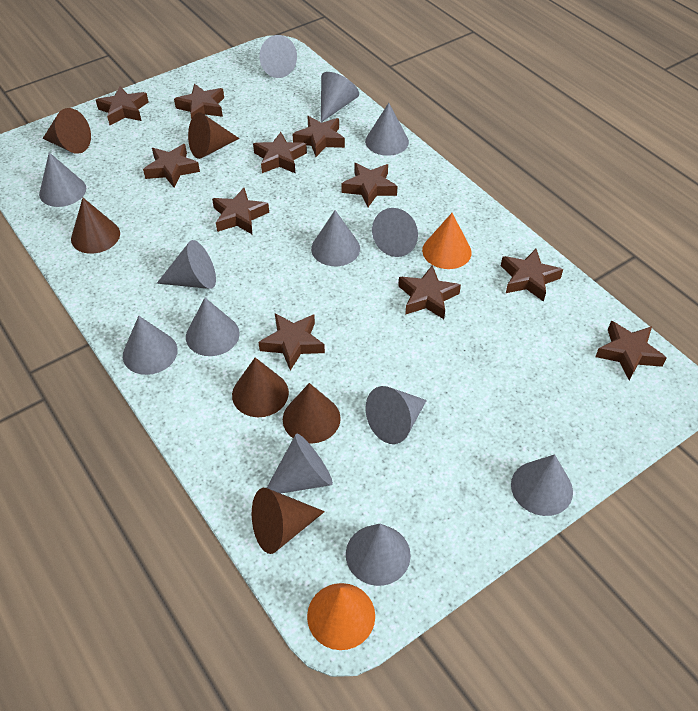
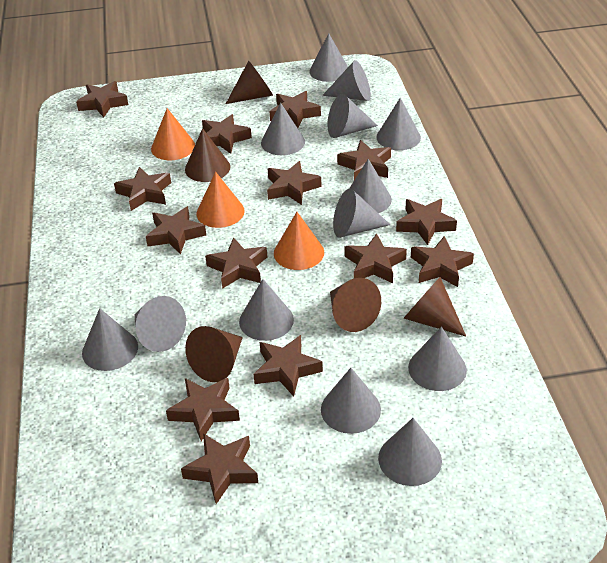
brown cone: [43,108,91,154] [71,198,120,254] [188,112,239,159] [232,357,289,417] [252,488,325,554] [283,383,341,443] = 6 -> [185,128,230,182] [185,326,243,382] [226,61,273,104] [330,278,381,332] [403,277,466,337] = 5
brown star: [96,86,149,125] [143,144,200,188] [174,84,224,119] [212,188,269,234] [253,132,307,173] [258,313,325,371] [292,116,345,157] [342,163,397,207] [398,265,461,319] [501,249,563,302] [595,321,667,380] = 11 -> [76,81,128,117] [114,167,171,211] [146,206,206,255] [166,378,240,441] [181,433,258,504] [202,114,252,154] [205,237,267,289] [253,335,323,397] [267,161,321,205] [269,91,321,128] [337,140,391,180] [345,233,407,284] [396,199,457,245] [411,236,474,287] = 14
orange cone: [307,583,375,650] [422,213,472,269] = 2 -> [151,108,195,160] [196,172,245,228] [274,212,324,270] = 3

